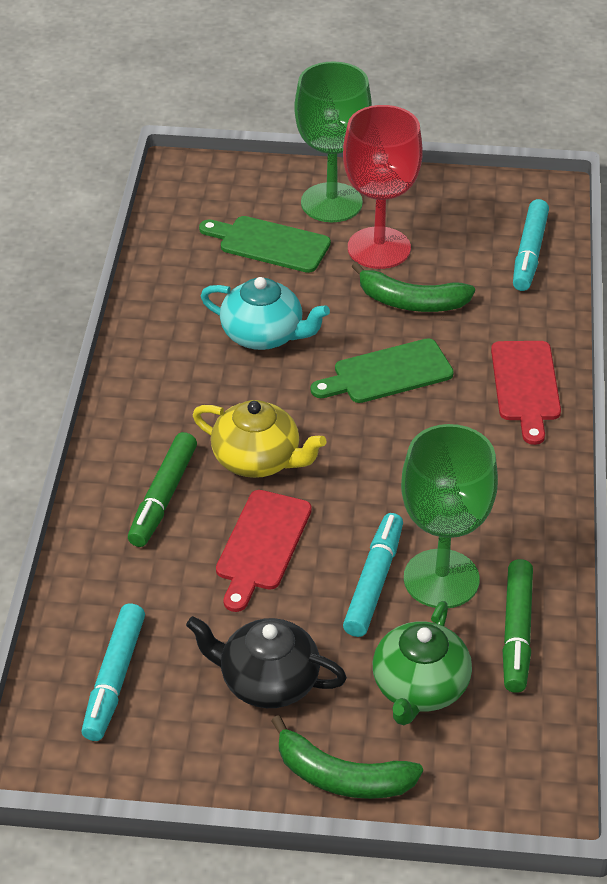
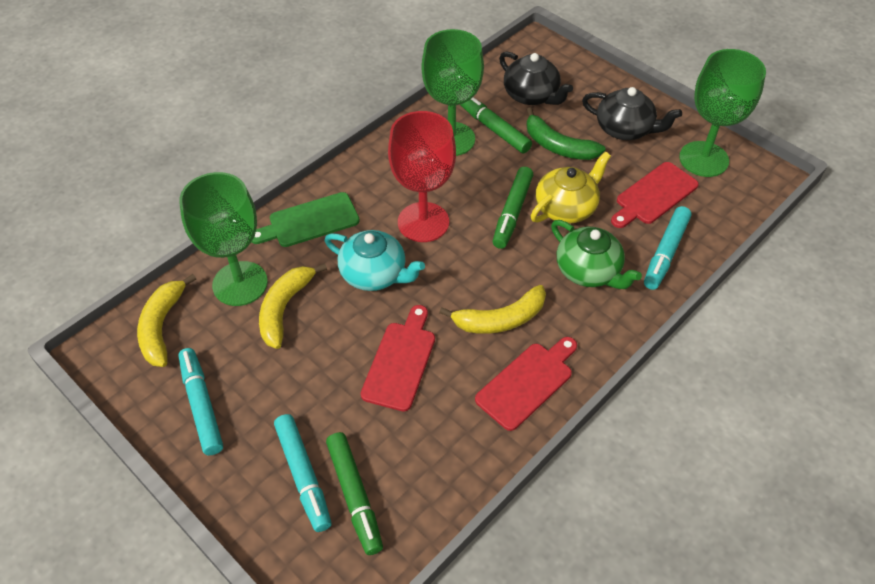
black teapot: [186,616,347,708] = 1 -> [499,51,573,105] [582,87,682,140] = 2
green banana: [271,715,423,799] [351,262,475,312] = 2 -> [526,107,606,160] = 1
green cutting board: [199,216,331,273] [311,338,454,403] = 2 -> [251,192,360,247] = 1
green goblet: [294,61,372,222] [401,424,498,608] = 2 -> [179,172,268,306] [422,29,484,156] [679,49,766,177] = 3
green marker: [128,432,197,547] [502,559,533,693] = 2 -> [326,432,383,555] [460,97,532,153] [493,167,533,249] = 3
red cutting board: [216,490,312,612] [491,341,561,445] = 2 -> [361,305,435,412] [475,337,577,431] [611,162,699,228] = 3
yellow banana: none = 0 -> [137,274,196,367] [259,263,327,349] [439,285,546,334] = 3

